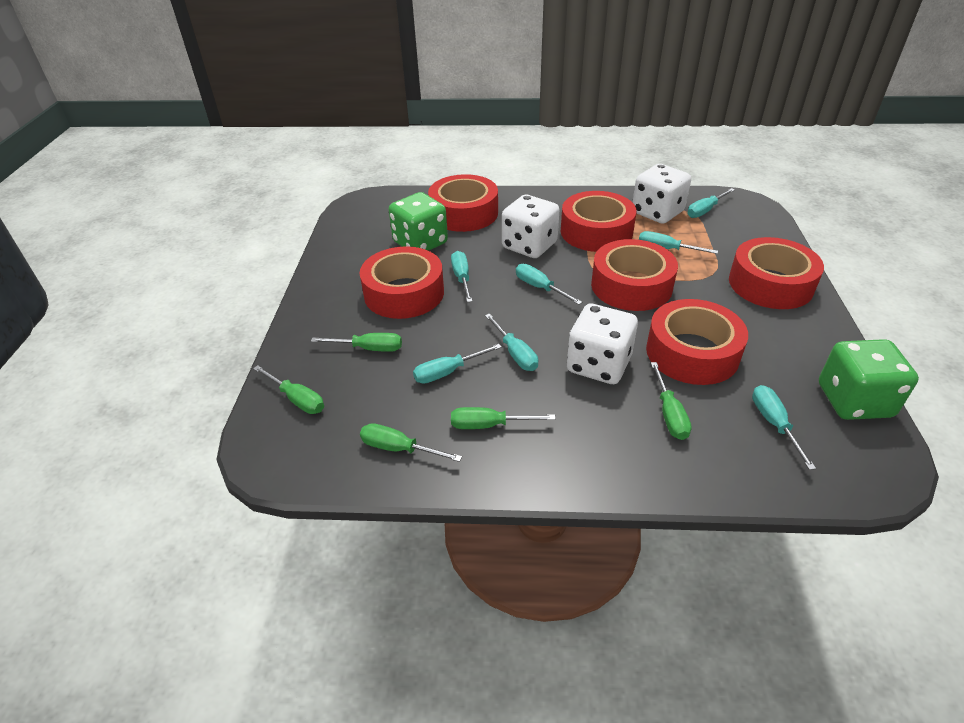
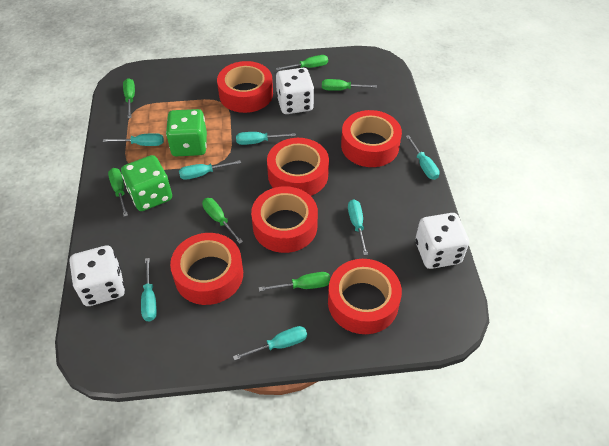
green screwdriver: [253,365,324,414] [311,333,402,352] [360,423,462,462] [451,407,555,429] [651,362,692,440] = 5 -> [108,168,128,217] [123,78,135,118] [202,198,243,244] [259,272,330,291] [276,55,328,70] [322,79,377,91] = 6

